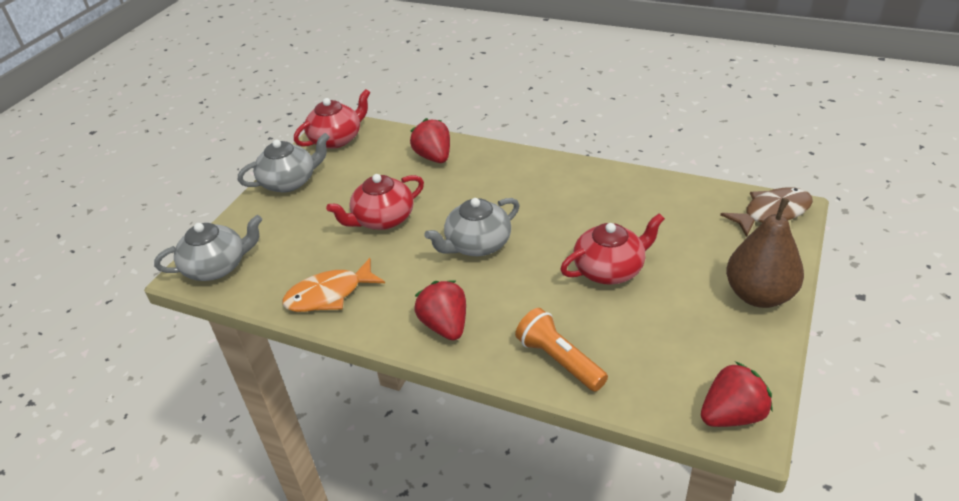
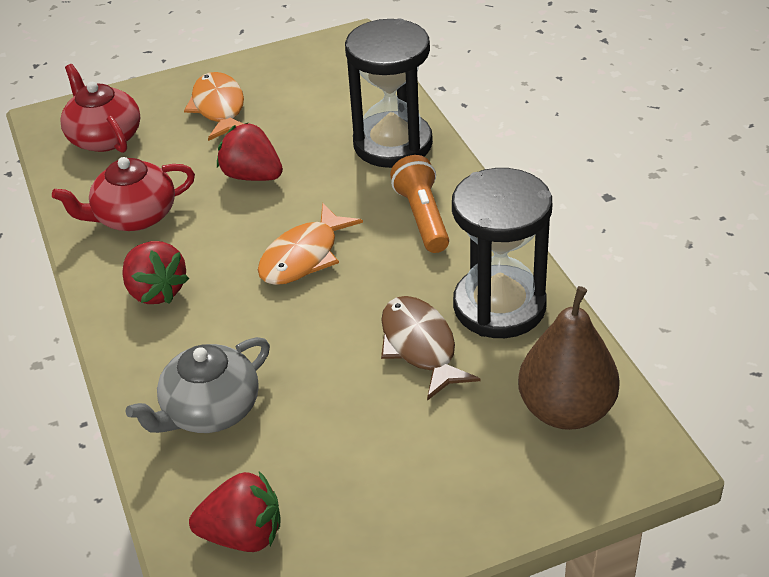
black hourglass: none = 0 -> [345,19,433,168] [452,168,552,338] = 2
grey teapot: [154,215,262,281] [238,133,330,192] [424,198,520,256] = 3 -> [126,337,270,433] = 1
orange fish: [282,258,385,312] = 1 -> [184,72,244,141] [258,203,363,285] = 2
red teapot: [294,89,370,149] [326,174,424,230] [560,213,665,285] = 3 -> [52,157,195,231] [60,64,140,153] = 2

